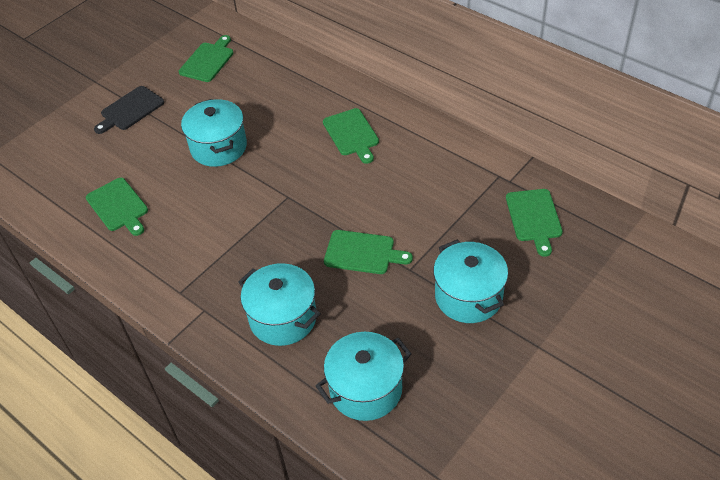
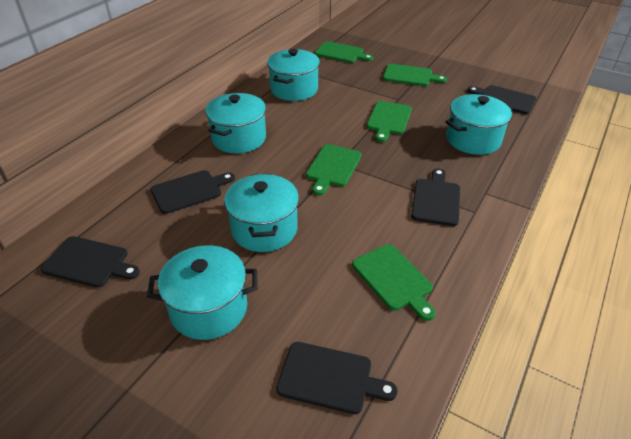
black cutting board: [94,86,164,134] = 1 -> [41,236,140,288] [151,170,235,214] [277,342,397,414] [411,168,460,226] [467,85,536,114] = 5
turquoise pot: [181,99,247,167] [238,263,321,346] [316,332,412,421] [433,240,508,323] = 4 -> [147,245,258,340] [205,93,266,153] [224,174,299,252] [267,49,320,101] [445,94,513,155] = 5

